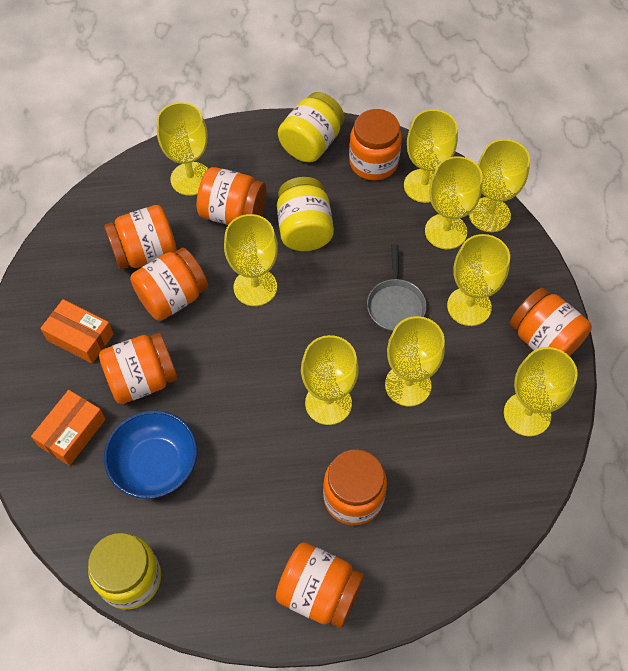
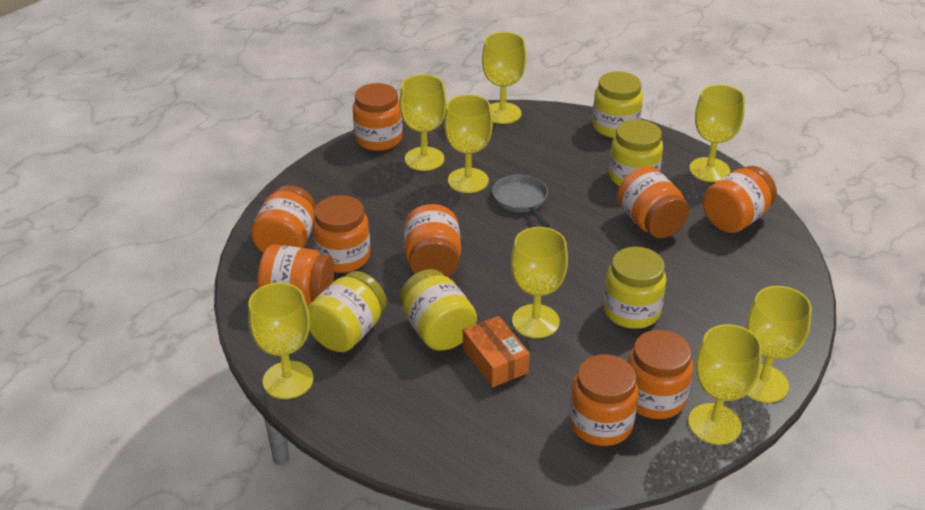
blue bowl: [104,410,197,499] = 1 -> none = 0
orange box: [31,390,106,466] [40,299,114,363] = 2 -> [463,316,530,387] = 1
orange jar: [99,333,178,404] [104,205,177,270] [130,248,208,321] [197,167,266,225] [276,542,365,628] [323,449,387,525] [349,109,402,180] [510,288,592,356] = 8 -> [251,185,316,253] [257,245,334,307] [312,195,370,273] [353,83,403,151] [404,204,461,277] [569,354,639,446] [617,167,689,238] [628,330,693,419] [703,166,777,233] = 9
yellow goblet: [157,102,208,196] [224,214,278,306] [301,335,359,425] [385,316,445,407] [404,109,458,203] [425,156,483,249] [447,234,510,326] [469,139,530,232] [504,347,578,437] = 9 -> [248,282,313,399] [399,74,447,171] [444,94,493,193] [482,32,527,124] [511,227,568,338] [688,324,762,445] [689,85,745,182] [746,286,812,403] = 8
yellow jar: [88,533,161,610] [277,177,334,251] [278,92,345,162] = 3 -> [308,271,387,352] [400,269,477,351] [592,71,643,138] [603,247,666,329] [609,119,663,186] = 5

